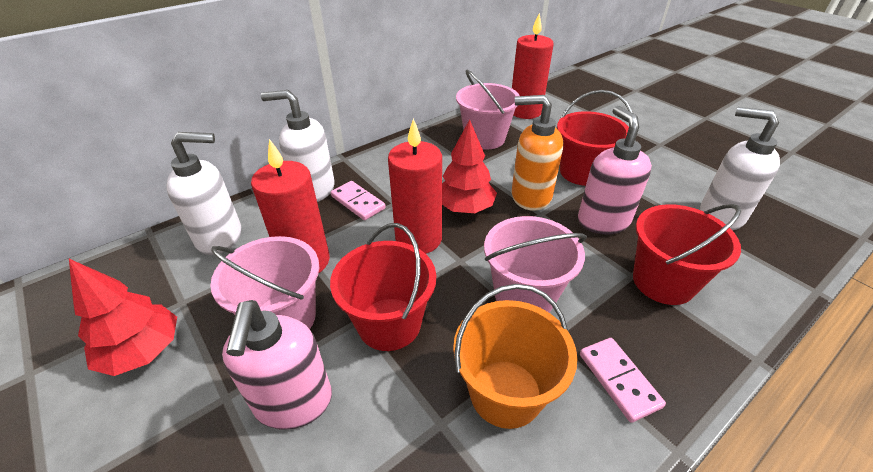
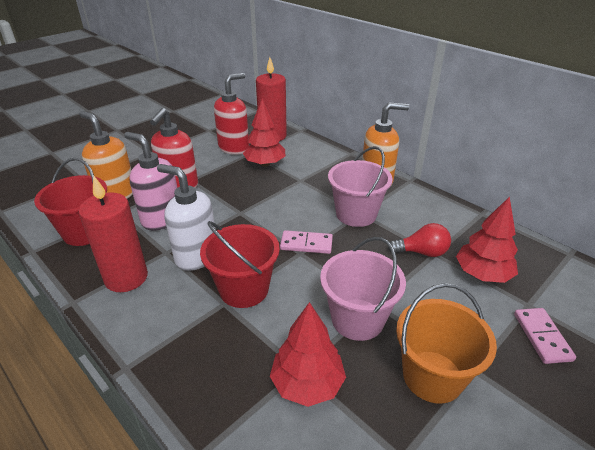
orange soap dispenser: [512,95,563,211] = 1 -> [79,111,133,198] [362,102,409,187] = 2
pink bucket: [210,236,319,329] [456,70,520,150] [484,216,587,312] = 3 -> [320,237,406,341] [328,146,392,227] = 2
pink soap dispenser: [222,300,332,430] [578,106,652,234] = 2 -> [124,132,177,231] = 1
red bucket: [330,223,436,351] [557,90,632,186] [633,204,741,305] = 3 -> [34,158,107,246] [200,221,280,308] = 2
red candle: [251,139,330,273] [388,118,442,254] [512,13,554,119] = 3 -> [78,176,148,292] [256,57,287,141] = 2
red light bulb: none = 0 -> [388,223,451,257] = 1
red soap dispenser: none = 0 -> [150,108,198,188] [214,73,249,155] = 2
red tree: [69,259,177,376] [442,119,497,213] = 2 -> [243,99,285,167] [270,302,346,407] [456,196,518,283] = 3
white soap dispenser: [166,132,241,255] [261,90,335,202] [700,107,780,231] = 3 -> [157,164,215,271] = 1

